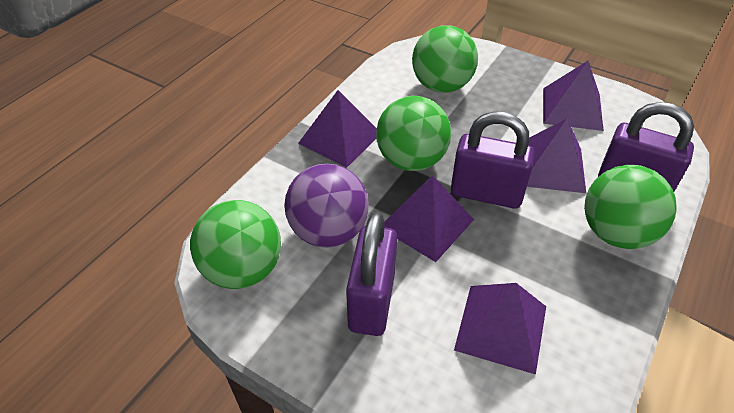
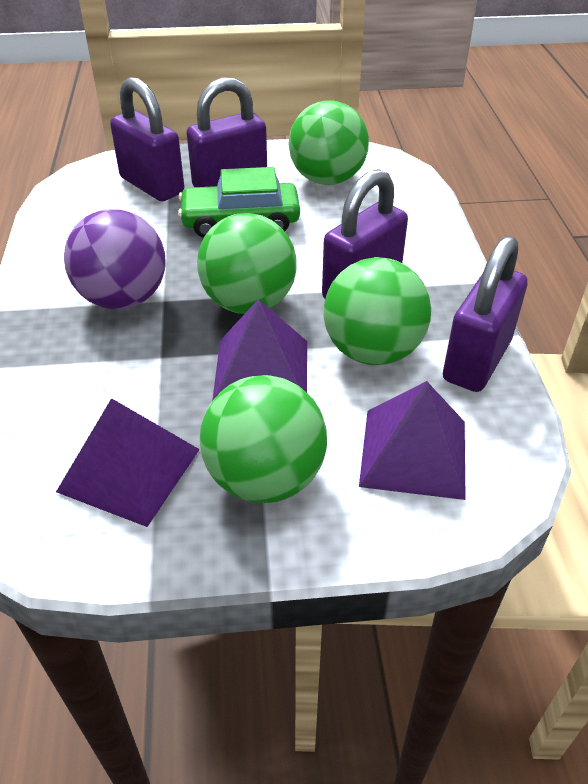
green car: none = 0 -> [178,167,300,238] = 1
purple padlock: [346,212,397,336] [451,112,535,209] [598,102,694,192] = 3 -> [110,77,184,201] [186,77,267,187] [322,169,408,299] [443,236,527,392] = 4
purple pyramid: [298,90,377,168] [384,175,474,262] [454,283,546,375] [527,118,586,193] [543,61,604,131] = 5 -> [56,398,200,527] [212,299,307,401] [359,381,466,500] = 3

